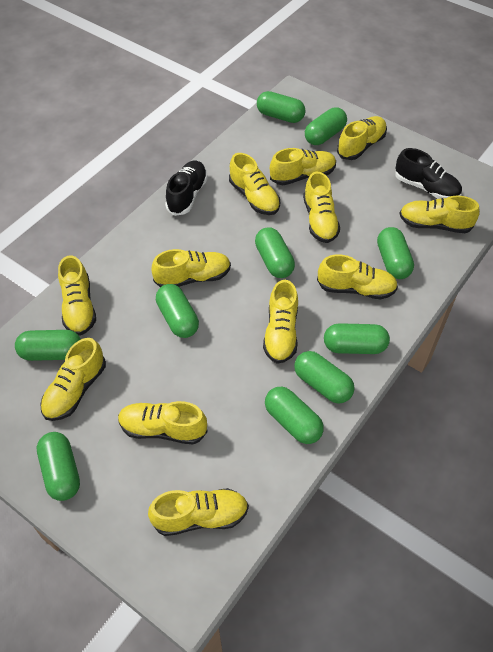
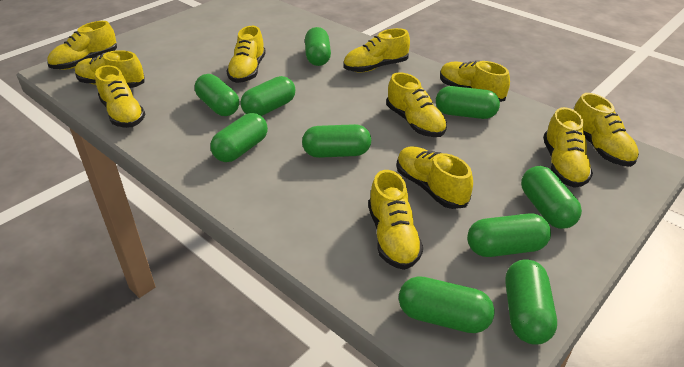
black shoe: [165,160,208,216] [395,148,462,199] = 2 -> none = 0
yellow shoe: [40,338,106,421] [58,255,96,336] [118,401,208,444] [148,488,249,536] [152,249,231,287] [229,153,280,215] [263,280,298,364] [270,148,336,185] [303,172,340,243] [317,255,398,299] [337,116,387,160] [399,196,480,233] = 12 -> [47,21,117,70] [75,50,145,88] [95,65,146,128] [226,26,266,83] [343,28,410,73] [368,170,423,270] [386,72,447,137] [397,146,473,209] [440,61,510,102] [543,107,593,188] [574,93,639,167] = 11

